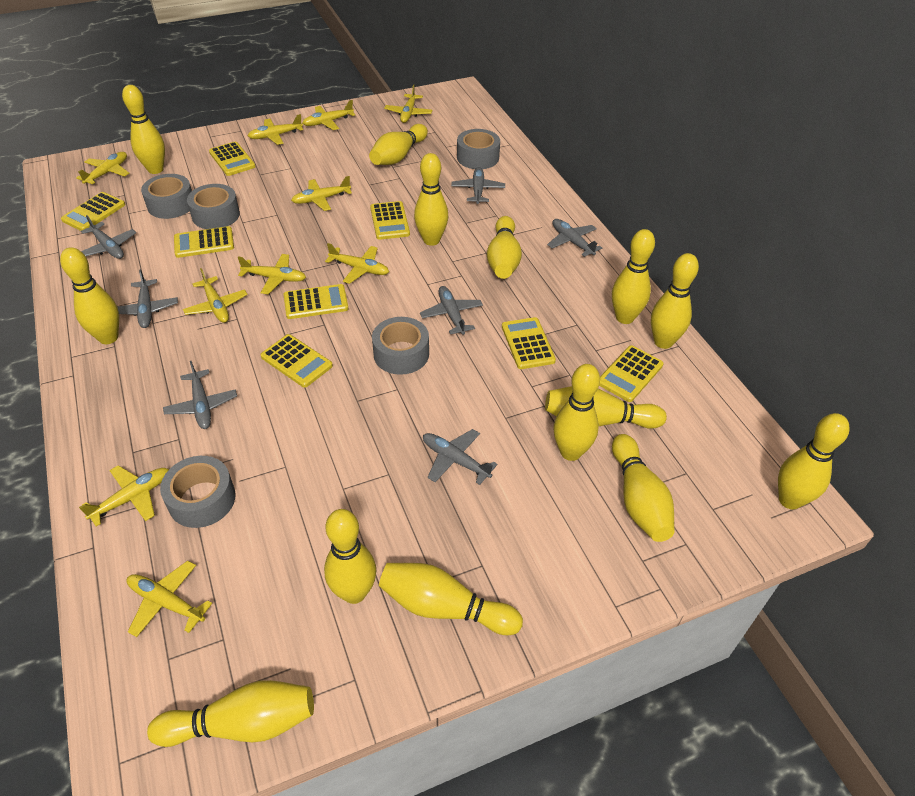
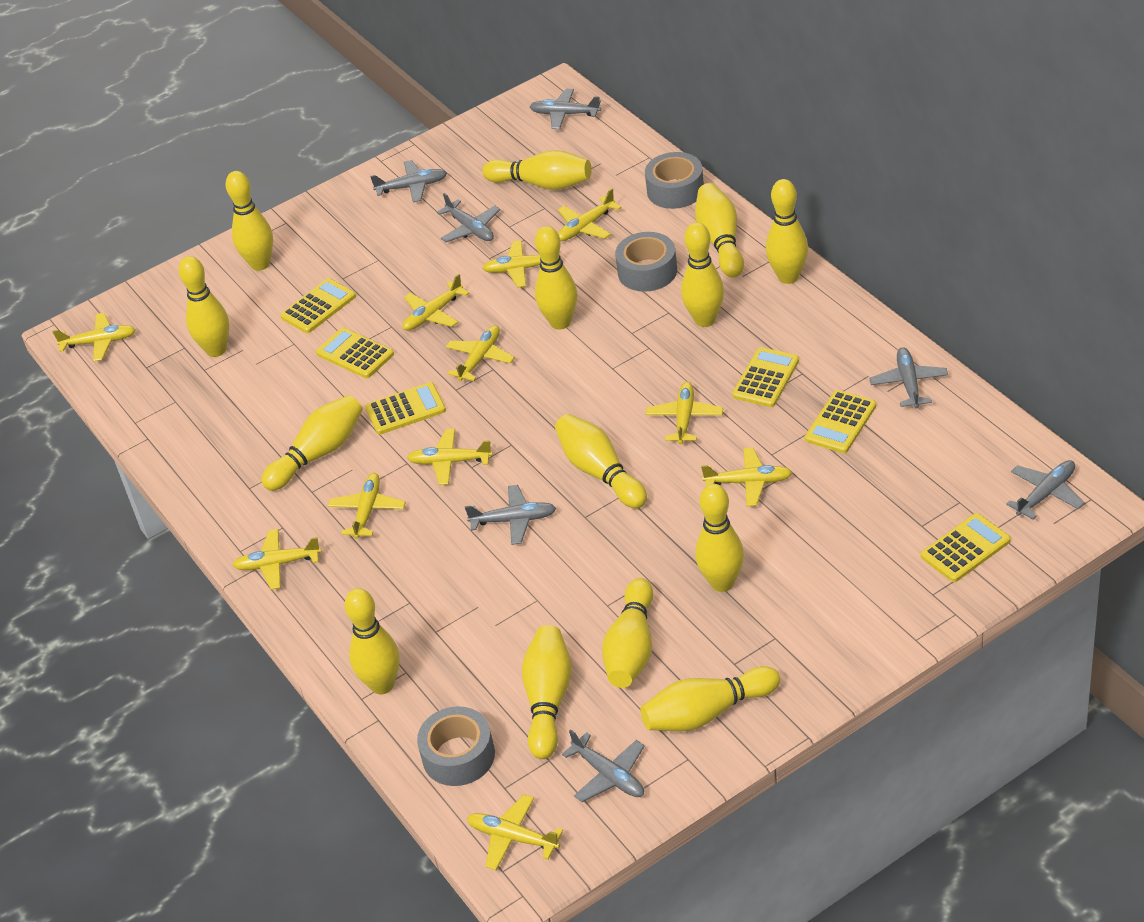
grey tape: [141,174,192,219] [160,456,235,528] [187,184,240,229] [372,317,429,375] [457,129,500,169] = 5 -> [417,706,495,786] [615,232,677,292] [645,152,704,209] = 3
yellow calculator: [61,192,125,231] [174,226,234,258] [209,142,256,176] [260,334,333,388] [284,284,349,319] [370,201,410,240] [502,317,556,369] [599,345,664,402] = 8 -> [280,278,356,333] [316,327,394,378] [365,382,446,435] [732,347,799,407] [805,390,876,453] [921,513,1011,582] = 6
yellow plane: [76,152,129,184] [79,465,169,527] [127,561,212,637] [183,268,248,323] [238,254,306,294] [248,114,303,145] [291,176,352,211] [303,100,355,130] [325,243,389,284] [384,85,433,123] = 10 -> [52,313,136,362] [233,529,322,590] [328,473,406,539] [403,274,469,331] [407,429,493,485] [446,325,515,381] [467,794,563,870] [482,240,561,288] [558,188,622,241] [646,382,723,444] [701,447,792,506] = 11

